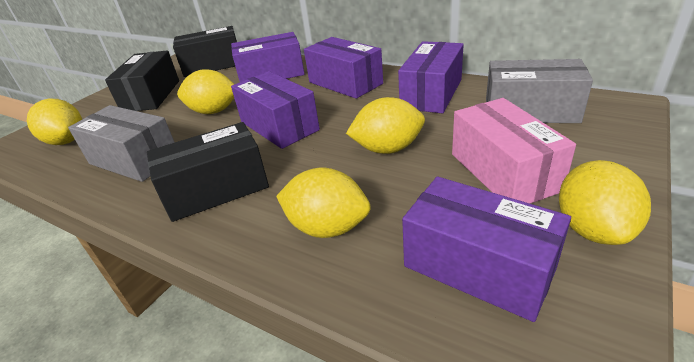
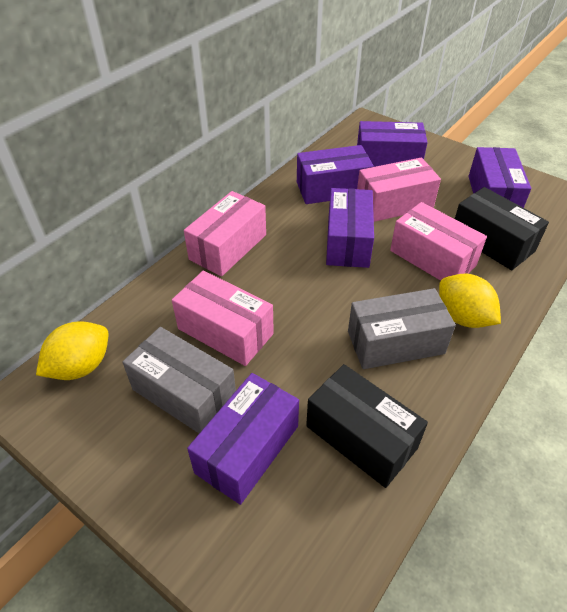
black box: [105,50,179,111] [147,122,269,222] [173,26,237,77] = 3 -> [306,364,428,488] [455,187,549,270] = 2
pink box: [452,98,576,203] = 1 -> [172,270,274,366] [184,191,266,276] [357,157,441,222] [390,202,487,281] = 4
yellow lemon: [27,99,82,145] [177,69,234,114] [276,168,371,238] [346,97,425,154] [559,160,651,245] = 5 -> [36,321,108,380] [439,274,501,328] = 2

